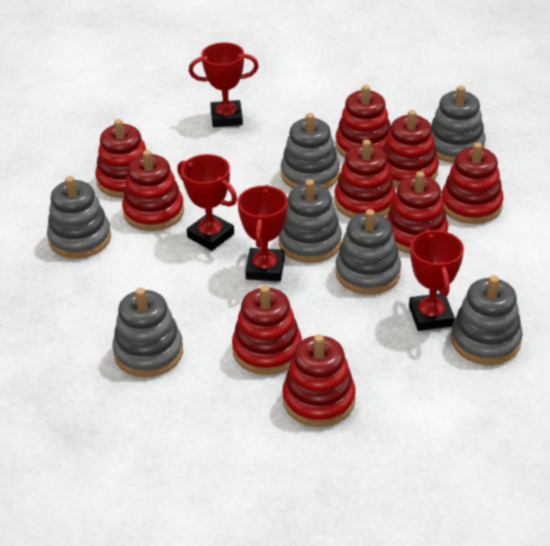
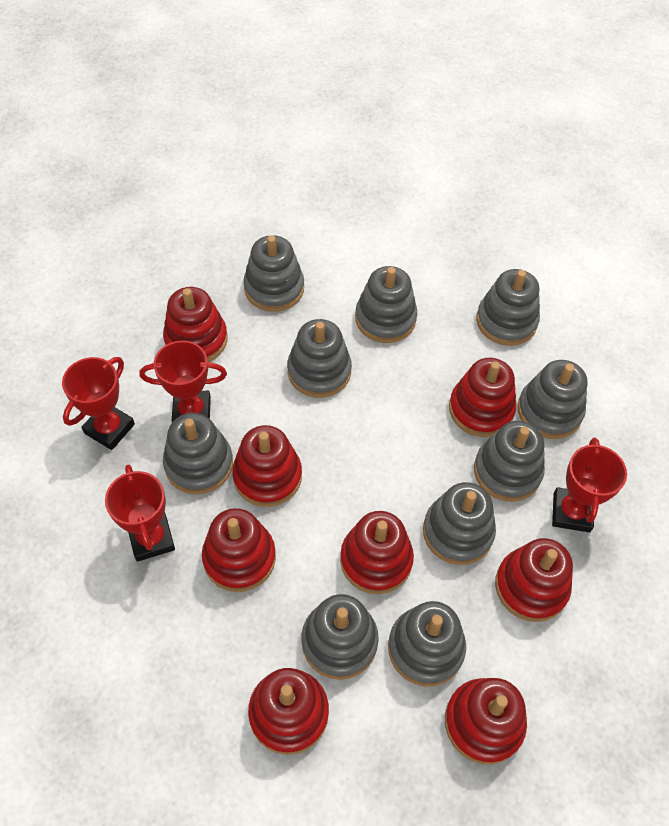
grey stacking toy: [47,176,111,258] [112,288,183,377] [279,179,342,263] [281,113,340,189] [335,209,401,295] [431,85,486,163] [451,275,523,365] = 7 -> [163,413,233,494] [243,235,304,312] [287,319,352,398] [301,594,379,680] [355,266,417,343] [388,601,466,686] [423,482,496,565] [474,421,545,502] [476,269,540,346] [517,360,588,439] = 10
red stacking toy: [95,119,146,198] [122,150,184,231] [232,285,302,375] [282,334,356,427] [334,140,396,218] [335,85,391,157] [383,110,439,187] [387,171,448,254] [442,142,504,224] = 9 -> [163,287,228,362] [202,508,276,592] [232,425,302,507] [248,668,329,755] [340,511,414,594] [445,678,527,765] [449,358,516,437] [495,538,573,622] = 8

